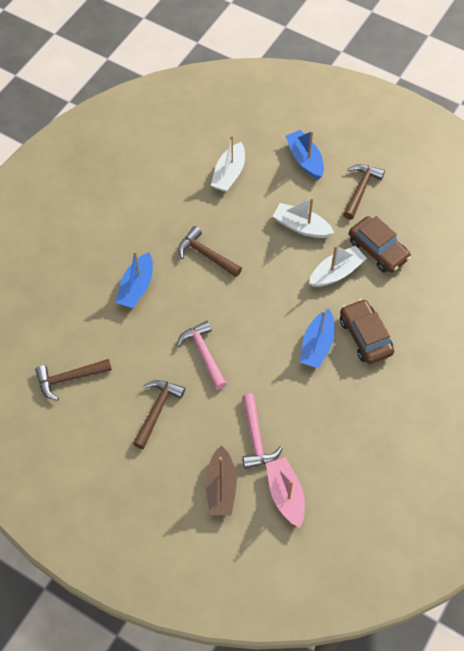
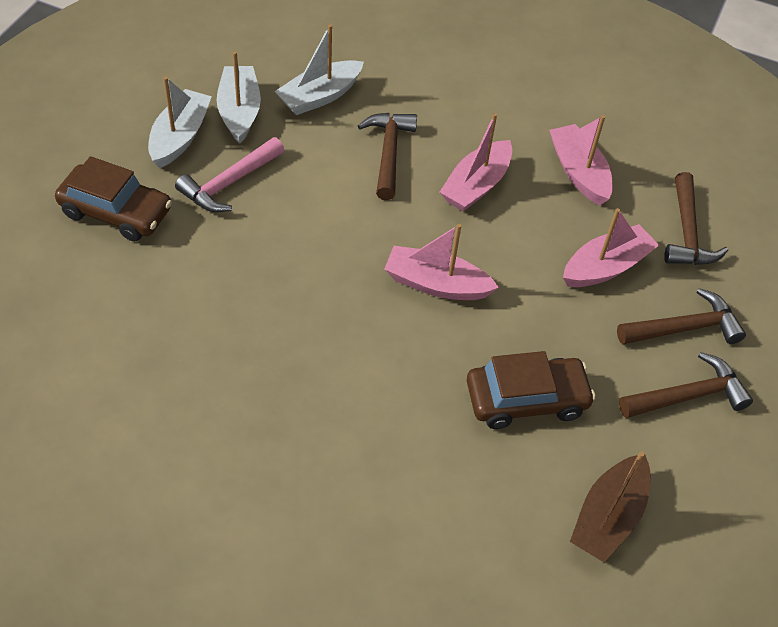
blue boat: [115,251,153,308] [285,130,324,179] [300,309,335,368] = 3 -> none = 0
pink boat: [266,457,305,528] = 1 -> [384,224,499,300] [440,113,512,212] [549,115,613,205] [563,208,659,287] = 4
pink hammer: [177,321,227,390] [242,394,283,469] = 2 -> [175,137,284,212] = 1

